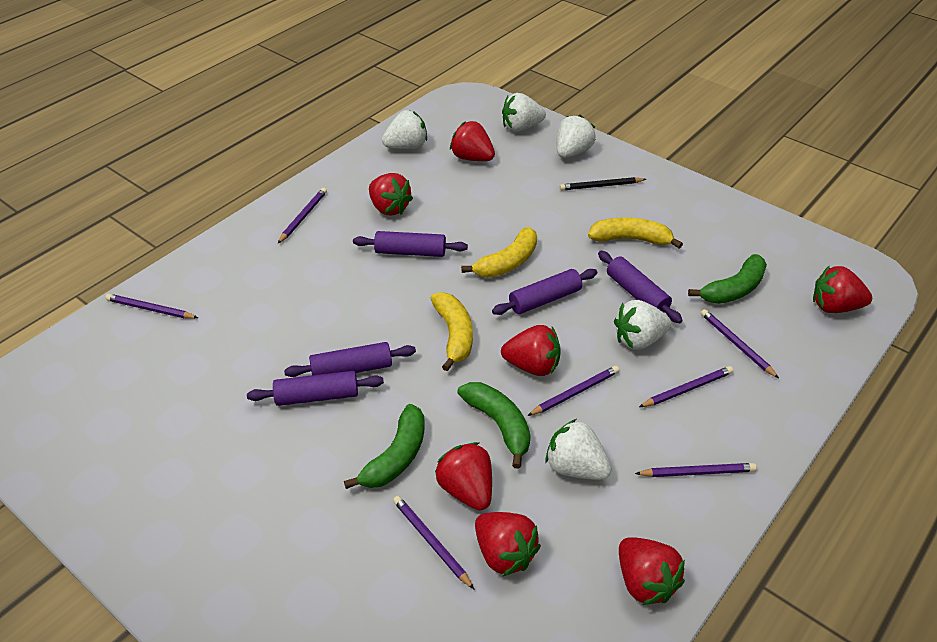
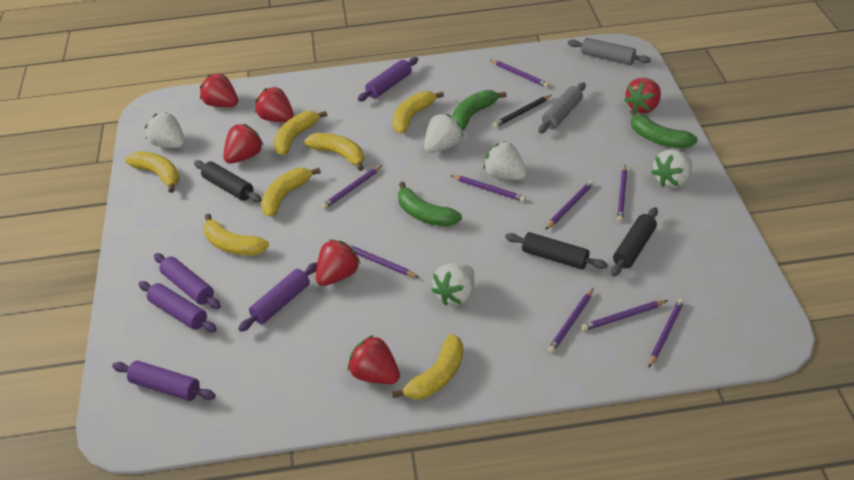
black rolling pin: none = 0 -> [194,160,262,202] [505,232,608,269] [611,207,658,276] = 3
grey rolling pin: none = 0 -> [538,82,586,133] [568,38,651,65] = 2
purple pencil: [105,294,198,318] [278,188,327,243] [393,496,475,590] [527,366,619,416] [635,463,757,477] [639,366,733,407] [701,309,779,378] = 7 -> [321,165,382,209] [346,243,419,278] [450,175,526,202] [490,60,549,88] [545,180,594,230] [548,288,594,353] [581,300,668,331] [617,165,627,222] [649,299,684,367] = 9
red strawberry: [369,173,413,215] [435,442,492,510] [450,121,495,161] [475,512,541,576] [501,325,561,376] [619,537,685,605] [813,266,872,313] = 7 -> [200,73,238,107] [223,124,264,164] [255,87,294,122] [316,240,361,286] [348,335,400,384] [624,78,661,113] = 6
yellow banana: [431,292,473,371] [461,227,537,278] [588,217,683,249] = 3 -> [125,151,180,193] [203,214,269,256] [261,168,321,217] [273,111,327,155] [304,133,364,171] [392,334,463,399] [393,91,444,133] = 7

